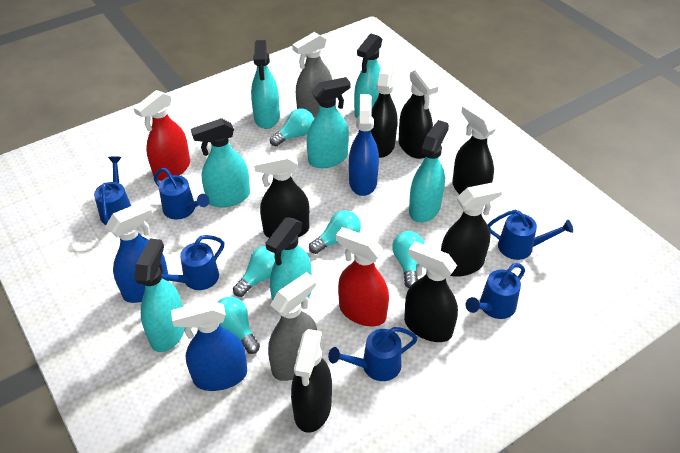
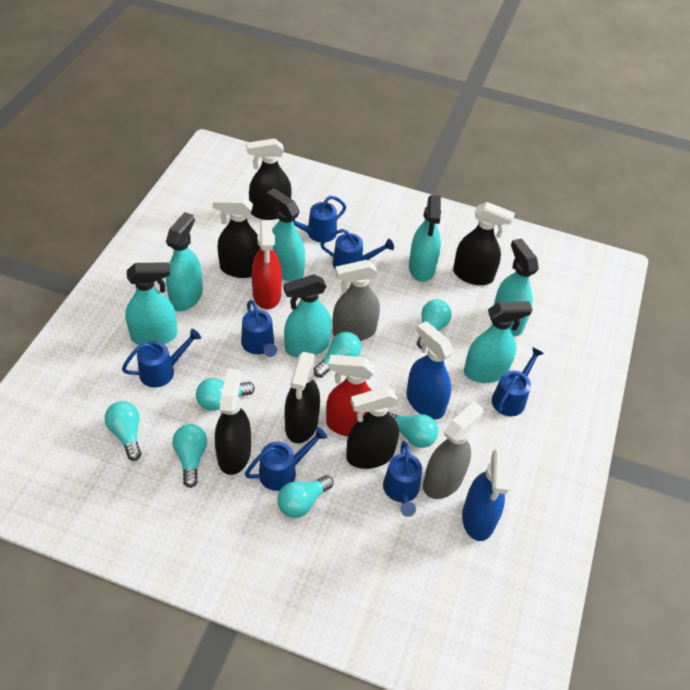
black spray bottle: [253,152,310,238] [291,329,332,433] [371,59,397,158] [399,68,438,159] [404,242,458,342] [441,182,503,277] [452,103,496,194] = 7 -> [212,196,260,278] [215,369,251,475] [246,138,291,220] [285,352,320,443] [346,387,399,469] [453,202,515,285] = 6
blue spray bottle: [106,200,169,303] [171,300,247,391] [349,94,379,196] = 3 -> [406,321,454,419] [462,449,509,541] = 2
blue watering can: [94,156,131,225] [154,168,209,220] [162,235,224,290] [328,327,418,381] [466,263,525,319] [488,210,573,260] = 6 -> [122,329,201,388] [241,300,277,357] [245,427,327,491] [294,196,346,242] [321,229,394,269] [383,441,422,517] [492,347,544,416] = 7
turquoise light bulb: [218,297,260,354] [233,245,275,297] [270,109,314,146] [309,210,361,254] [392,231,425,288] = 5 -> [105,401,141,461] [173,424,207,488] [196,378,255,411] [277,475,333,518] [314,332,362,378] [388,412,438,448] [417,299,451,349] = 7

